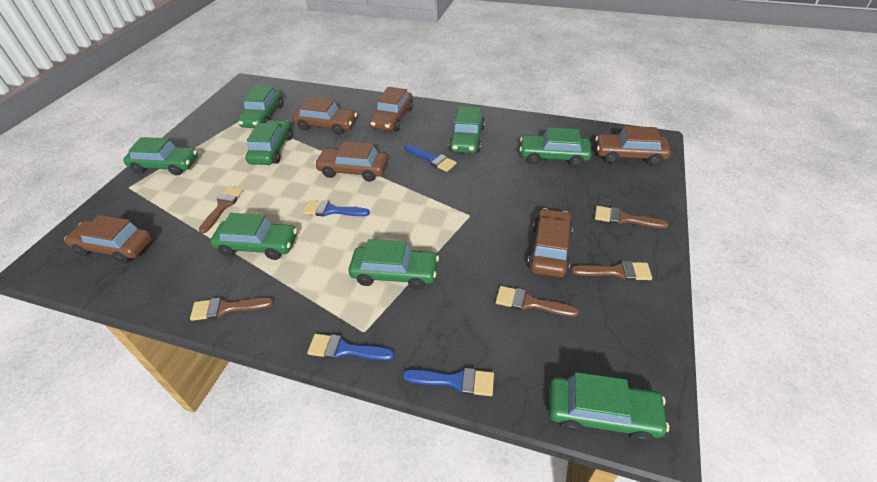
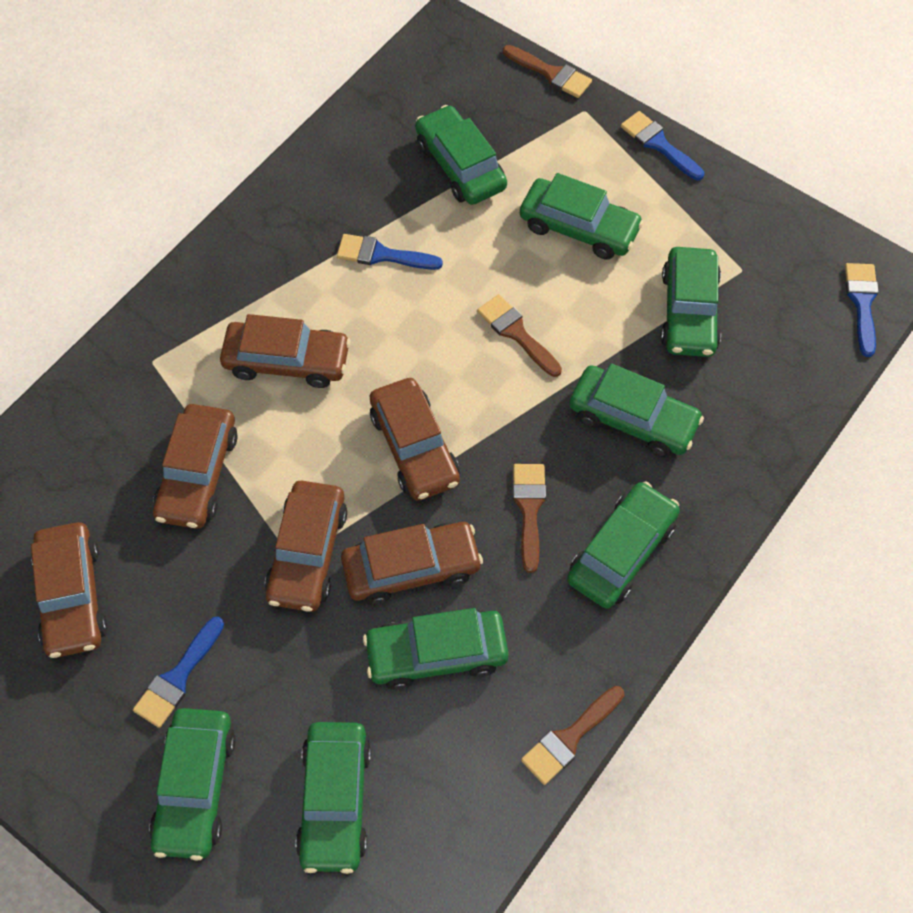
brown brush: [190,297,274,321] [199,186,244,233] [496,286,579,317] [571,261,652,281] [595,206,669,228] = 5 -> [477,294,562,377] [503,45,592,98] [513,464,546,573] [521,686,624,785] = 4

